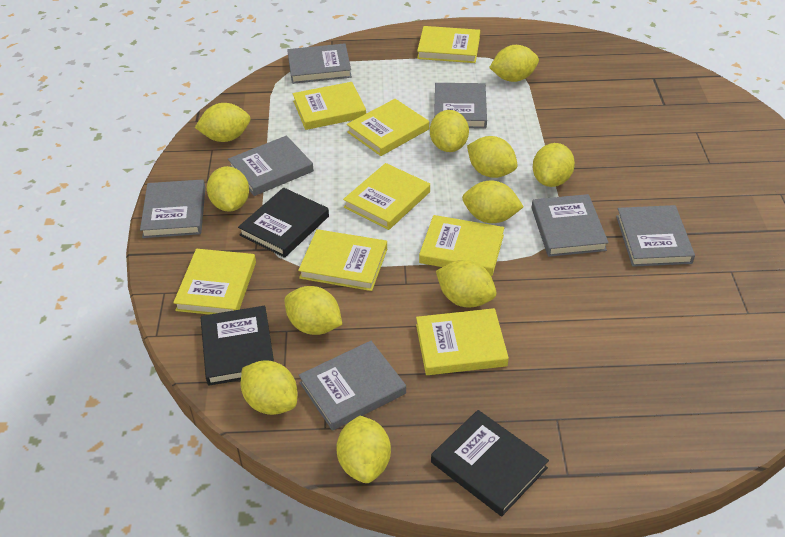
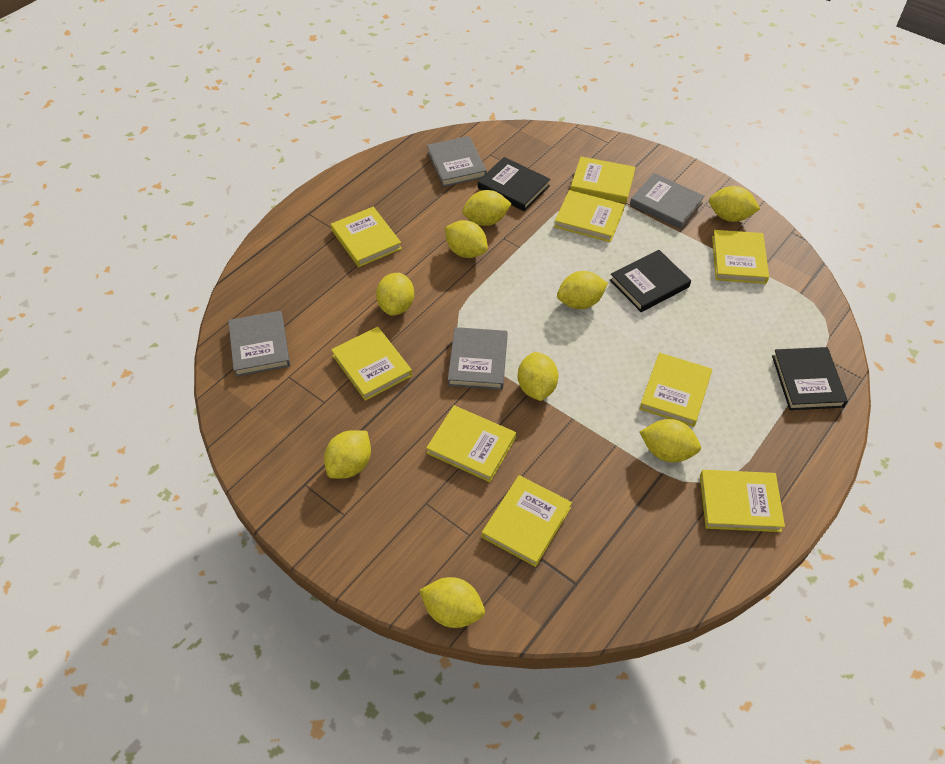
grey book: [140,179,205,238] [228,136,314,196] [287,43,352,84] [299,341,406,431] [434,83,487,129] [532,194,609,257] [616,205,695,267] = 7 -> [228,311,290,377] [427,136,487,187] [448,327,508,390] [630,173,705,229] = 4
yellow book: [173,249,256,314] [293,82,366,130] [298,229,387,291] [343,163,430,230] [347,99,429,156] [416,308,509,375] [417,26,480,63] [419,215,504,276] = 8 -> [331,207,402,267] [331,327,412,401] [426,405,516,482] [482,475,572,567] [554,190,625,242] [570,157,636,204] [639,352,712,427] [700,470,785,532] [712,230,769,284] = 9
yellow lemon: [195,103,251,142] [207,166,249,212] [241,360,297,415] [285,286,342,335] [336,416,391,483] [430,110,469,152] [436,260,496,308] [462,180,524,223] [467,136,517,178] [489,45,539,82] [533,143,575,187] = 11 -> [324,430,371,479] [376,273,414,316] [419,577,485,628] [445,220,488,258] [462,190,512,226] [518,352,558,401] [557,271,608,309] [640,419,701,462] [709,186,760,222] = 9

